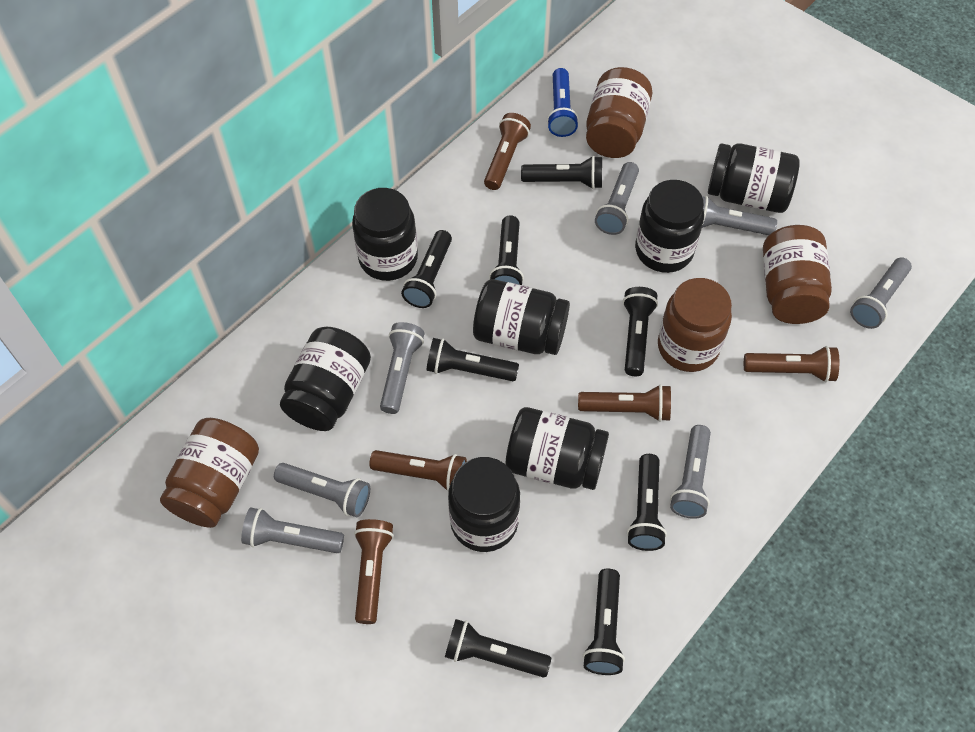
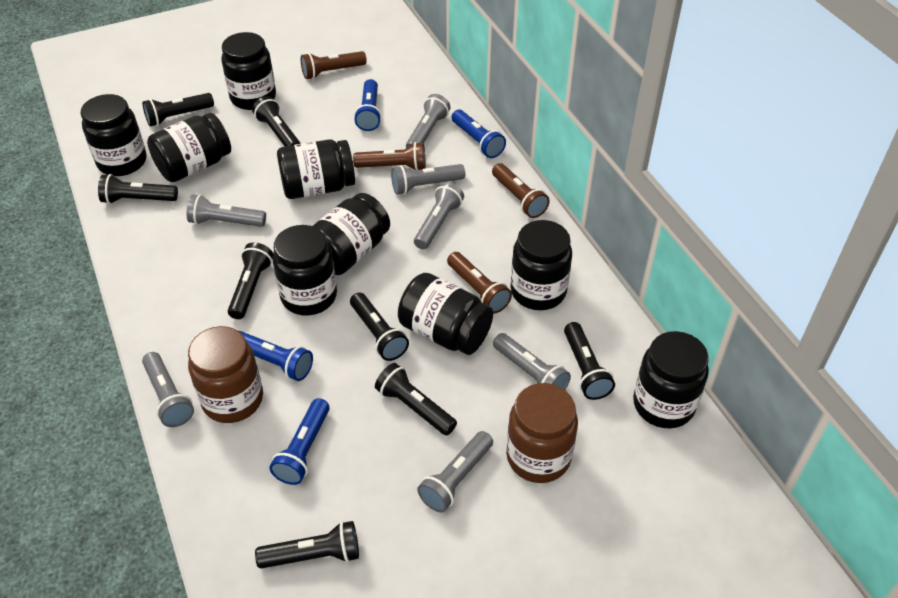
black jar: [280,327,371,431] [352,188,418,281] [448,457,520,552] [473,279,570,355] [506,407,609,490] [635,180,704,273] [708,143,800,213] = 7 -> [81,94,147,176] [147,113,231,182] [221,32,276,110] [272,225,337,315] [277,139,355,199] [313,193,390,275] [398,273,493,355] [510,220,572,310] [633,331,709,428] = 9
blue flashlight: [547,68,579,137] = 1 -> [239,331,313,381] [269,398,330,485] [354,79,382,131] [452,110,506,158] = 4
brown flashlight: [354,519,394,624] [369,450,467,492] [484,113,531,190] [578,384,671,422] [744,346,839,382] = 5 -> [301,51,367,79] [353,142,426,170] [447,252,512,314] [492,163,550,218] = 4
brown jar: [160,418,259,528] [586,67,652,158] [658,278,732,372] [763,225,832,324] = 4 -> [188,326,263,423] [506,383,578,483] = 2

